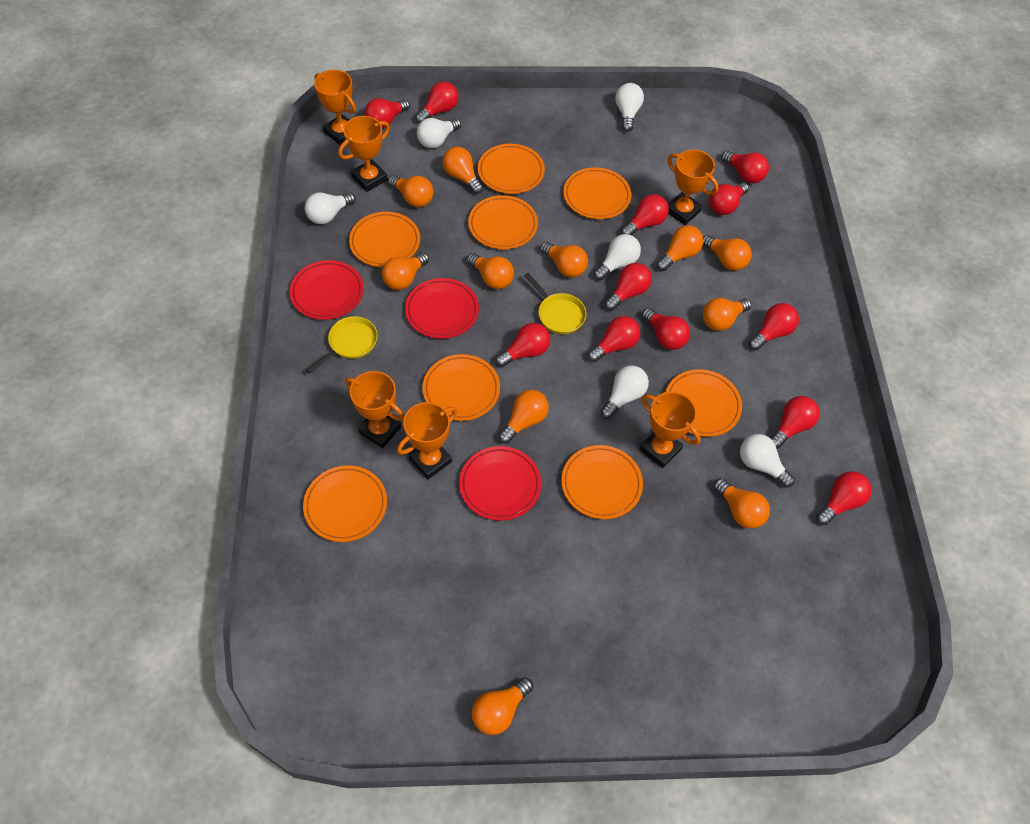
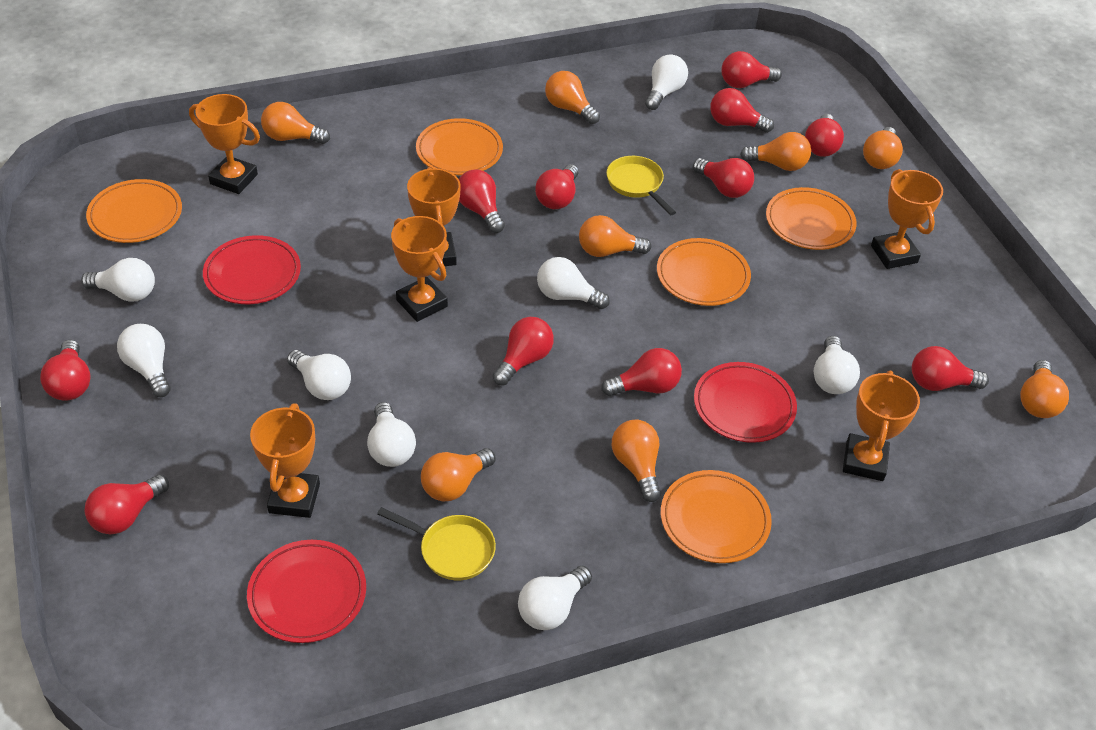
orange light bulb: [382,252,429,290] [388,175,433,207] [443,147,483,194] [467,253,514,289] [472,677,533,735] [499,390,549,444] [540,242,588,278] [657,225,704,271] [703,235,752,271] [703,298,751,331] [714,478,770,529] = 11 -> [261,102,330,144] [421,448,496,501] [545,71,600,124] [579,215,651,257] [612,420,661,502] [740,132,811,171] [863,127,903,169] [1020,360,1069,418] = 8
orange plate: [303,465,387,542] [349,212,420,267] [423,354,500,421] [468,195,538,249] [478,144,545,194] [561,445,643,519] [563,167,631,219] [666,369,742,437] = 8 -> [86,179,182,243] [416,118,503,175] [657,238,751,306] [661,470,772,563] [766,187,857,250] = 5
red light bulb: [365,98,410,128] [416,81,459,123] [495,323,550,367] [588,316,640,362] [605,263,652,311] [621,194,669,235] [642,308,690,350] [709,182,749,215] [722,150,769,183] [749,303,799,350] [770,396,820,448] [816,471,872,525] = 12 -> [40,340,91,401] [84,474,169,535] [459,170,505,233] [493,317,554,385] [535,164,579,209] [601,348,682,396] [693,158,754,198] [710,88,774,133] [721,51,782,88] [805,114,844,157] [912,346,989,391] = 11
white light bulb: [305,192,355,224] [417,118,461,148] [594,234,641,280] [600,366,649,419] [615,83,644,132] [740,434,795,488] = 6 -> [81,258,155,302] [117,324,171,397] [287,350,351,400] [367,402,416,467] [518,566,592,630] [537,257,610,309] [645,54,688,110] [814,336,860,394] = 8

